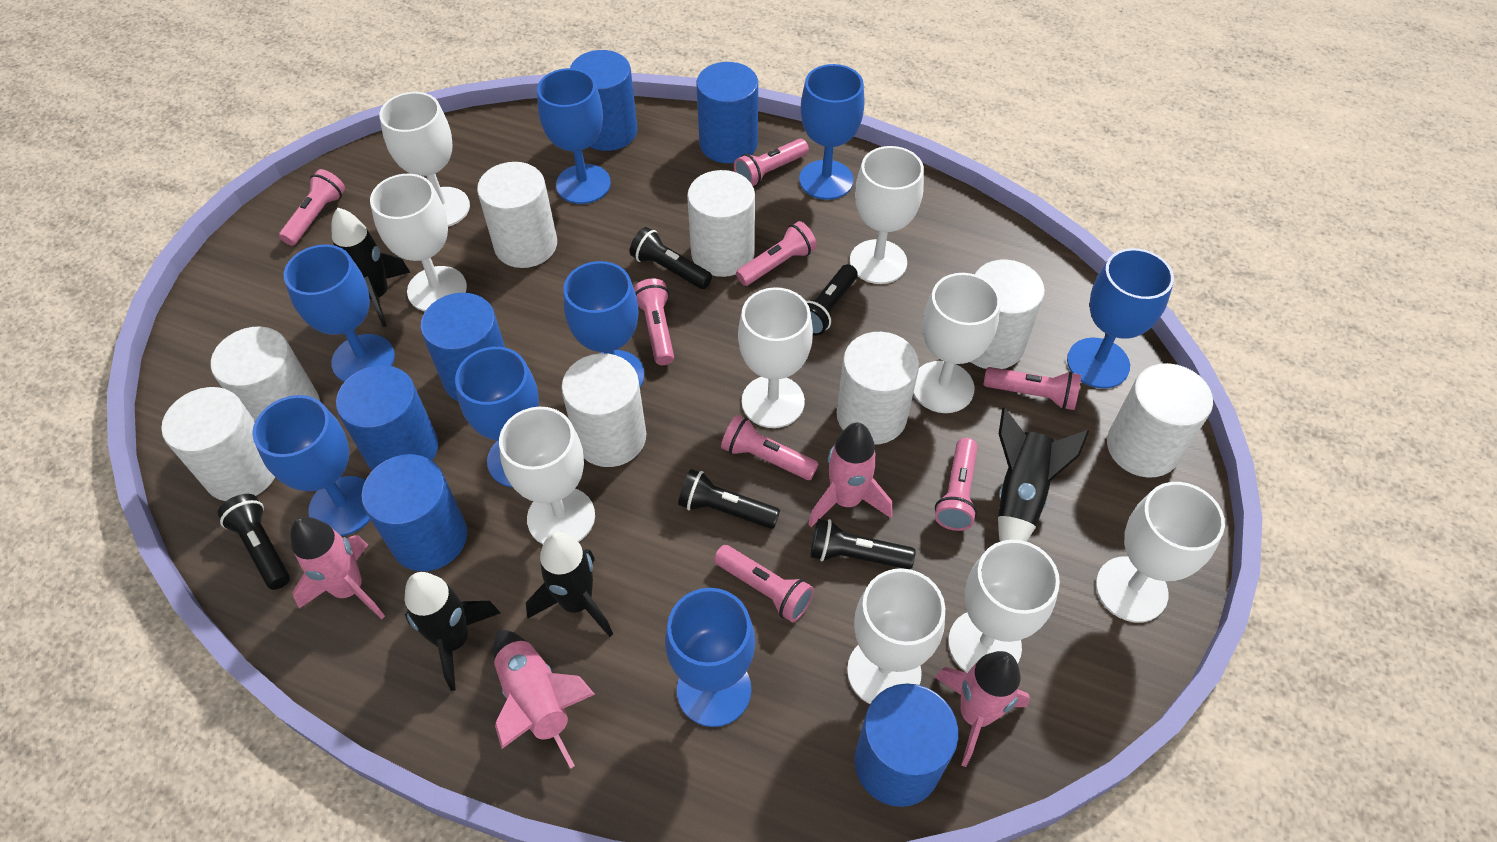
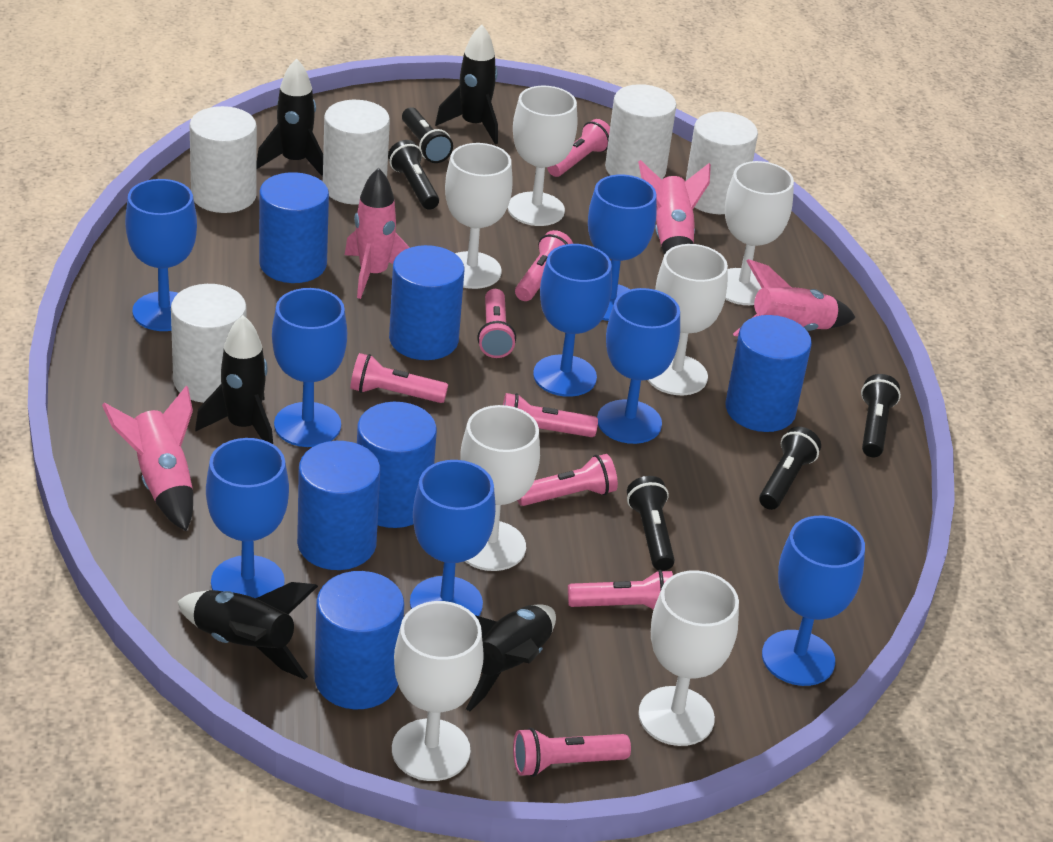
black rocket: [331,207,411,327] [405,572,500,691] [526,532,613,637] [998,408,1089,542] = 4 -> [177,582,318,679] [195,315,273,444] [257,58,323,177] [435,25,498,144] [466,604,556,711] = 5
white cylinder: [161,387,275,501] [211,326,320,421] [477,162,557,268] [561,353,646,467] [687,170,755,277] [836,332,919,445] [971,260,1045,369] [1107,363,1213,478] = 8 -> [171,284,247,403] [189,106,257,213] [323,100,390,205] [605,84,676,180] [686,112,758,214] = 5
white goblet: [370,174,467,311] [379,92,470,227] [499,407,595,544] [738,287,813,428] [847,568,945,704] [850,146,924,284] [913,273,1000,413] [948,540,1060,673] [1096,482,1225,622] = 9 -> [392,601,484,781] [445,143,513,289] [460,405,540,571] [508,86,577,226] [638,570,739,746] [648,244,728,395] [725,161,794,305] = 7

